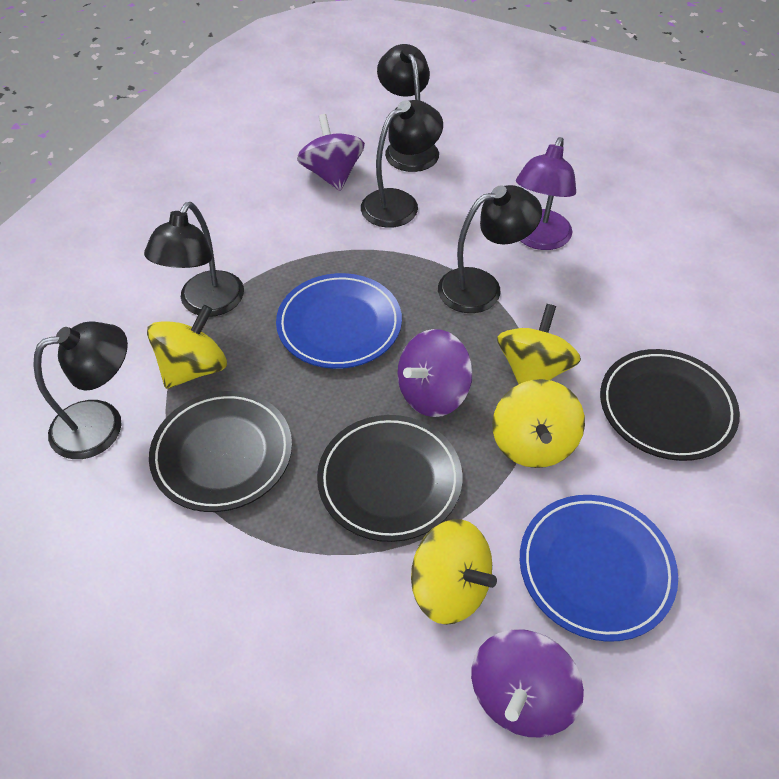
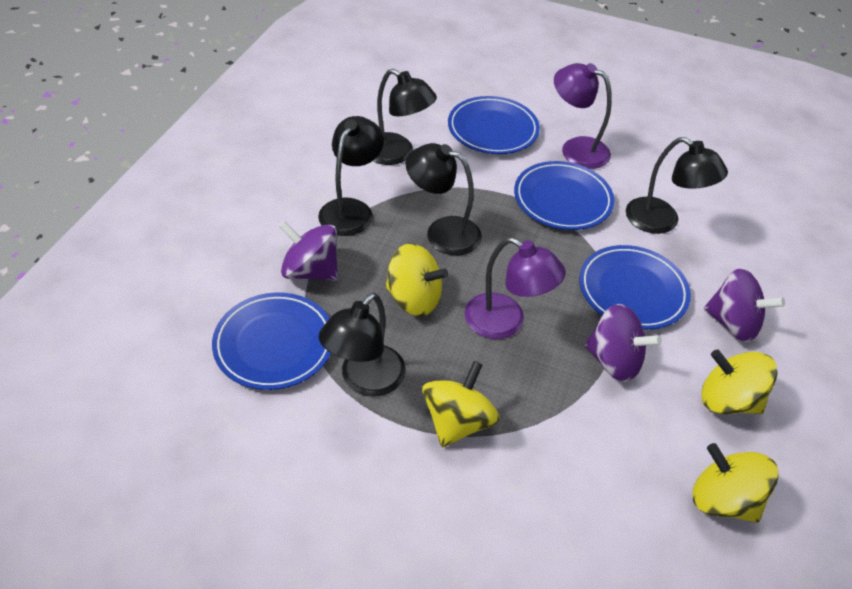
black plate: [149,391,292,512] [317,415,462,542] [600,349,740,461] = 3 -> none = 0
blue plate: [276,273,402,369] [520,495,678,642] = 2 -> [212,292,331,390] [448,96,540,154] [514,161,614,230] [579,245,691,330] = 4
purple lamp: [516,137,576,250] = 1 -> [464,237,566,339] [554,63,612,169] = 2

